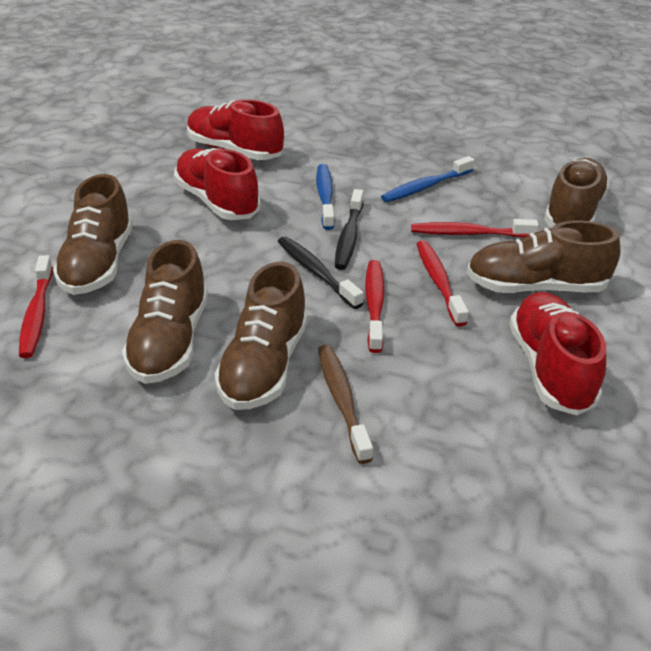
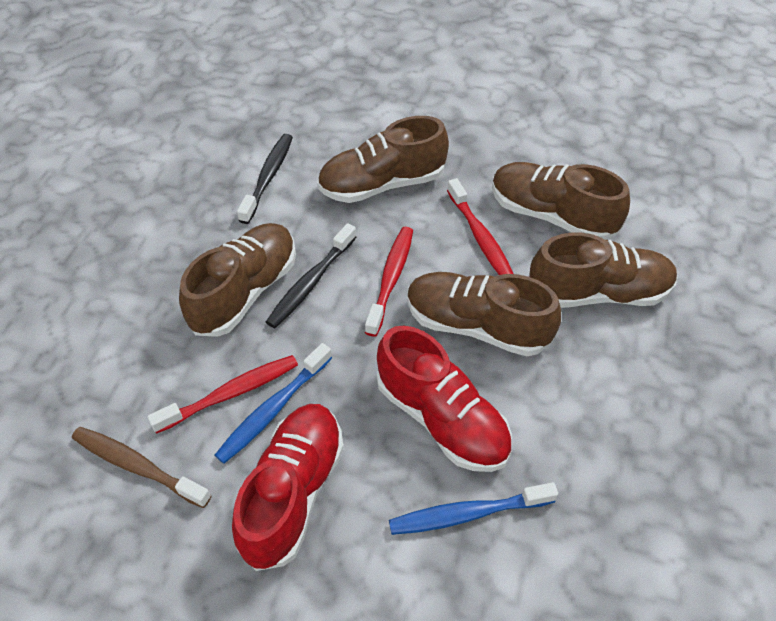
red shoe: [174,148,260,220] [187,99,284,160] [509,292,606,415] = 3 -> [232,404,344,571] [377,325,512,472] = 2
red toothbrush: [19,255,53,358] [365,260,385,353] [411,219,539,238] [417,240,469,327] = 4 -> [147,355,298,434] [365,227,413,337] [447,178,513,275] = 3

